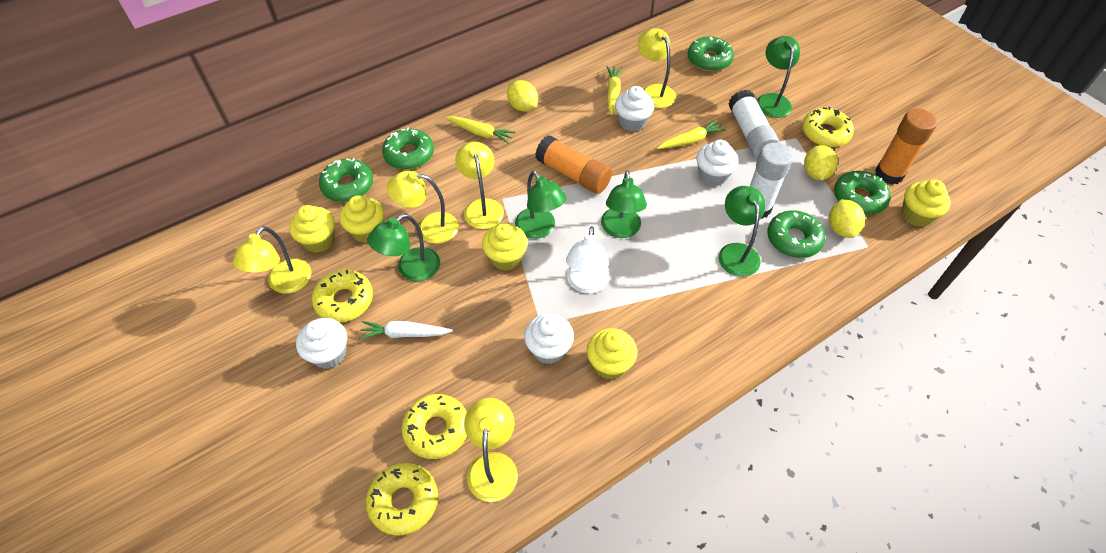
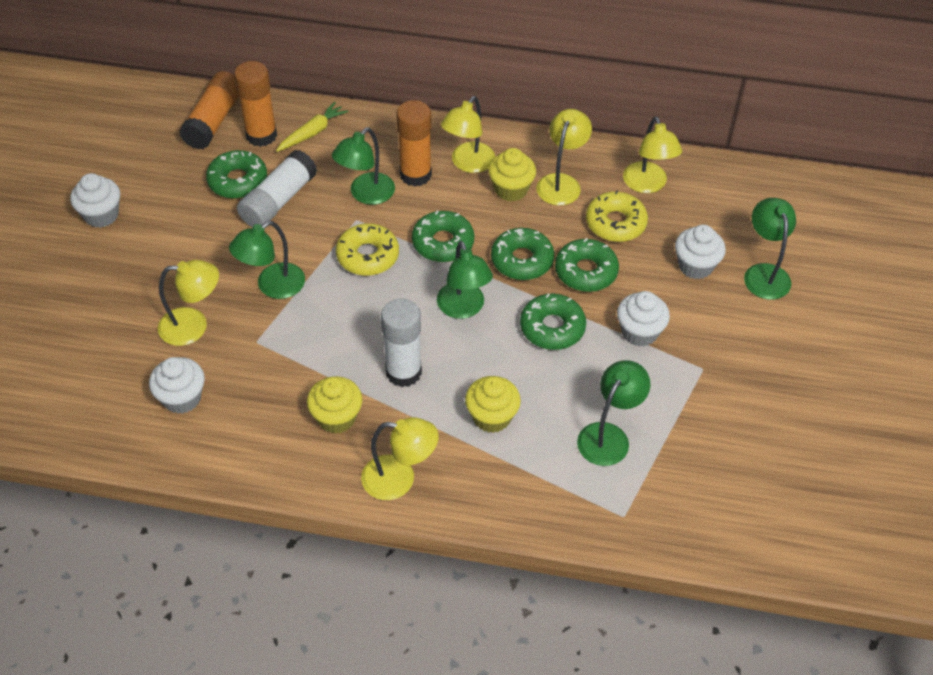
orange glue stick: [535,135,612,194] [875,109,937,185] = 2 -> [179,71,239,149] [234,61,277,147] [396,100,432,187] = 3
white carrot: [359,321,453,340] = 1 -> none = 0
white lamp: [566,226,609,294] = 1 -> none = 0
yellow carrot: [445,116,515,144] [606,66,623,115] [657,120,726,149] = 3 -> [276,102,348,152] = 1
yellow cupcake: [289,205,335,253] [339,195,384,243] [482,223,528,271] [587,328,637,379] [901,179,951,227] = 5 -> [307,376,362,434] [465,376,521,433] [488,148,536,202] = 3
yellow donut: [312,270,373,322] [366,463,438,536] [401,394,467,459] [802,107,854,147] = 4 -> [336,223,399,276] [586,190,648,242] = 2
yellow lemon: [507,80,538,112] [804,145,838,180] [829,199,865,238] = 3 -> none = 0

